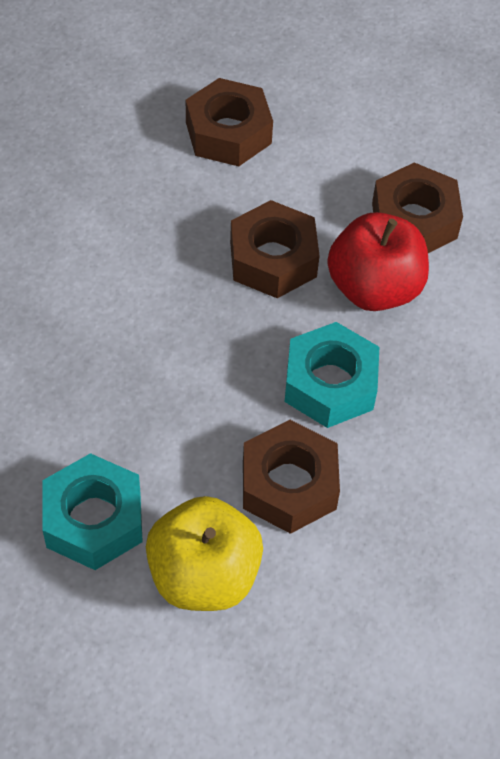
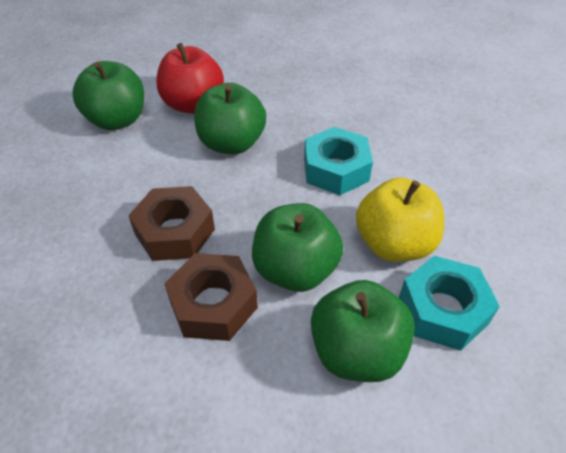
brown nut: [186,78,273,166] [230,200,320,298] [243,420,340,534] [372,163,463,253] = 4 -> [128,186,215,261] [164,253,258,341] = 2
green apple: none = 0 -> [72,61,144,130] [194,83,266,154] [252,203,343,292] [311,280,415,382] = 4

